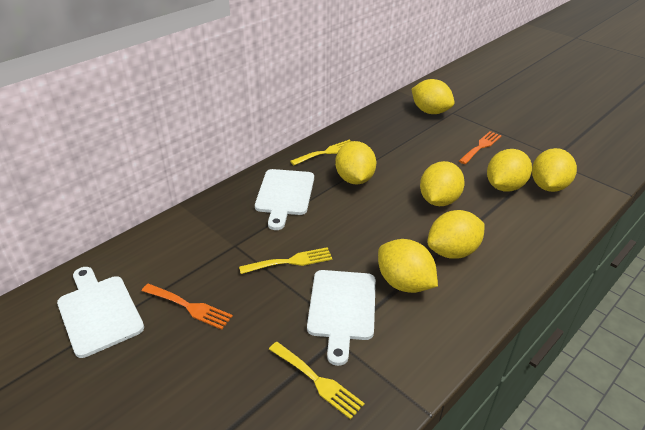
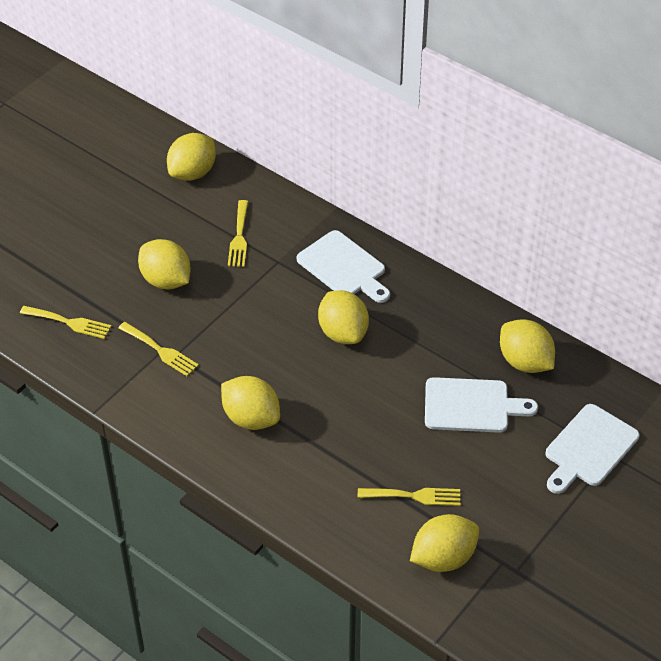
orange fork: [142,284,233,330] [459,131,502,164] = 2 -> none = 0
yellow fork: [239,247,332,274] [269,342,365,419] [290,139,352,165] = 3 -> [20,306,111,339] [118,322,199,376] [228,200,248,267] [358,488,460,506] = 4
yellow lemon: [335,141,376,184] [378,239,438,293] [411,79,455,114] [420,161,465,206] [427,210,485,259] [487,149,532,192] [532,148,577,192] = 7 -> [138,239,191,290] [167,133,216,181] [221,376,280,430] [318,290,369,344] [410,514,479,572] [500,319,555,373] = 6

